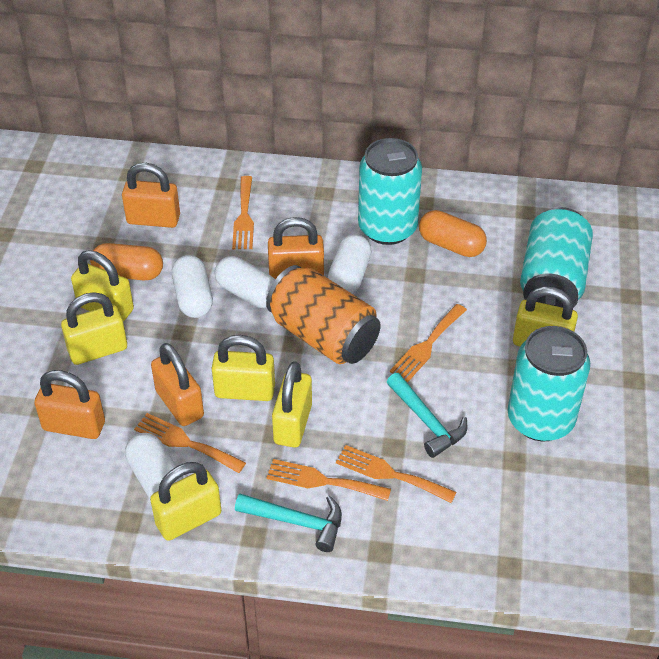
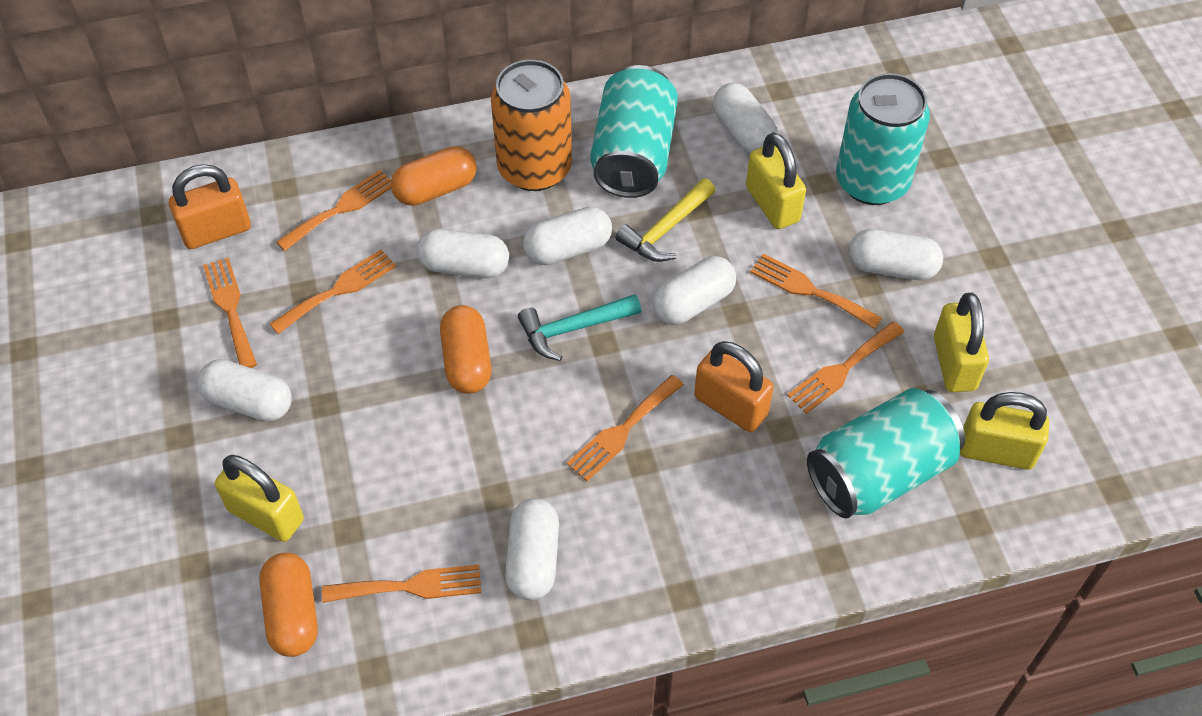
orange capsule: [90,243,163,280] [419,210,487,257] = 2 -> [259,553,318,657] [391,146,477,206] [440,305,491,394] = 3
orange fork: [134,413,246,473] [232,176,254,249] [266,459,391,501] [336,445,457,503] [390,304,467,382] = 5 -> [203,257,257,368] [270,250,396,334] [276,170,391,251] [322,564,481,603] [567,375,684,481] [750,254,882,329] [787,321,904,414] = 7
orange padlock: [34,370,105,439] [122,163,180,228] [151,343,204,426] [268,217,324,279] = 4 -> [169,164,251,249] [694,341,774,432] = 2
turquoise hammer: [235,494,342,552] [387,373,467,458] = 2 -> [518,294,641,361] = 1
white capsule: [125,433,183,498] [172,255,213,318] [215,256,275,308] [328,234,372,294] = 4 -> [197,359,292,422] [417,229,509,278] [505,499,559,600] [523,207,612,265] [652,256,736,325] [713,83,778,153] [849,229,943,280] = 7
yellow hammer: none = 0 -> [615,178,716,262] = 1
yellow padlock: [61,292,127,365] [71,250,134,321] [150,462,221,541] [212,335,275,401] [272,361,312,447] [513,286,578,346] = 6 -> [215,455,304,542] [746,132,806,229] [934,293,989,392] [960,392,1049,470] = 4

